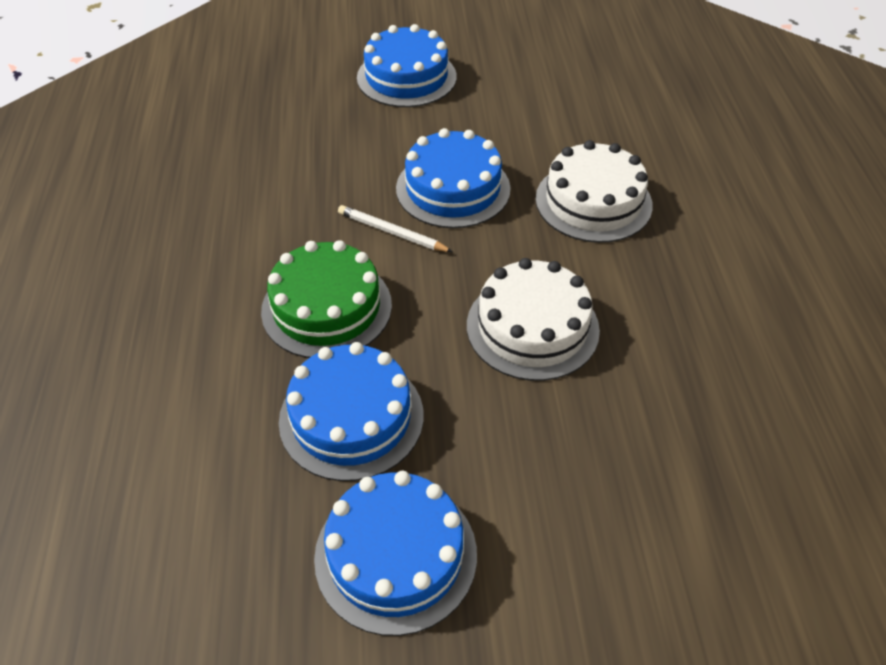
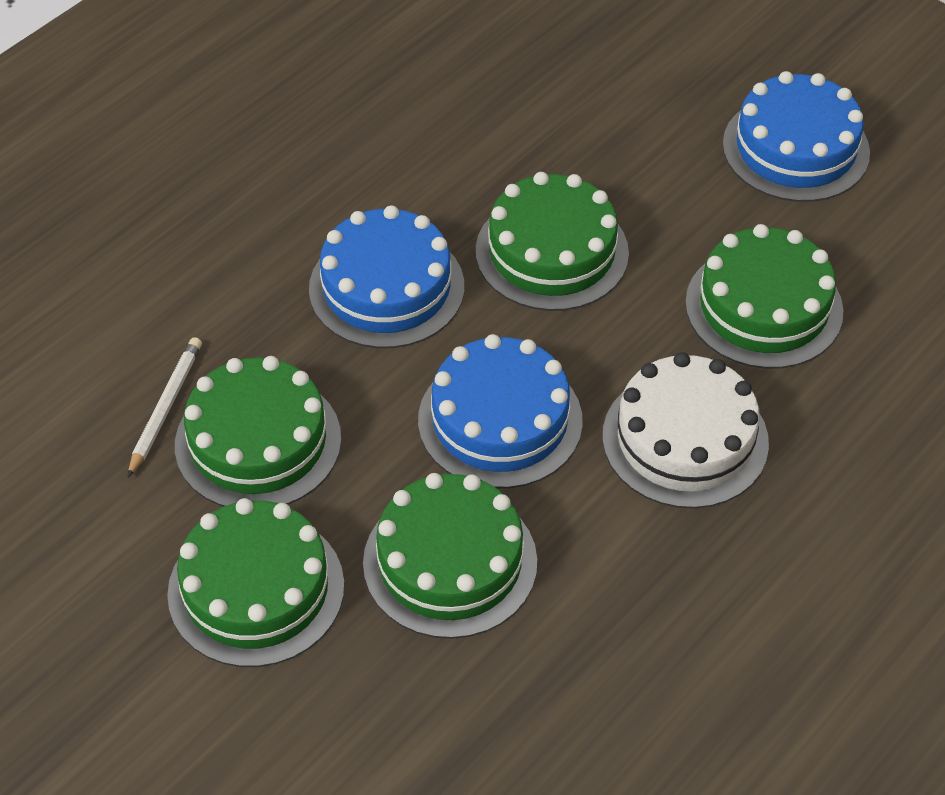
blue cake: [279,342,424,481] [314,471,477,636] [357,24,457,107] [396,128,511,228] = 4 -> [309,205,464,348] [418,334,583,488] [723,71,870,202] = 3
green cake: [261,240,392,358] = 1 -> [167,498,344,667] [175,356,341,507] [363,473,537,639] [476,172,629,311] [685,224,843,369] = 5
white cake: [467,258,600,381] [535,140,653,243] = 2 -> [602,352,769,509] = 1

